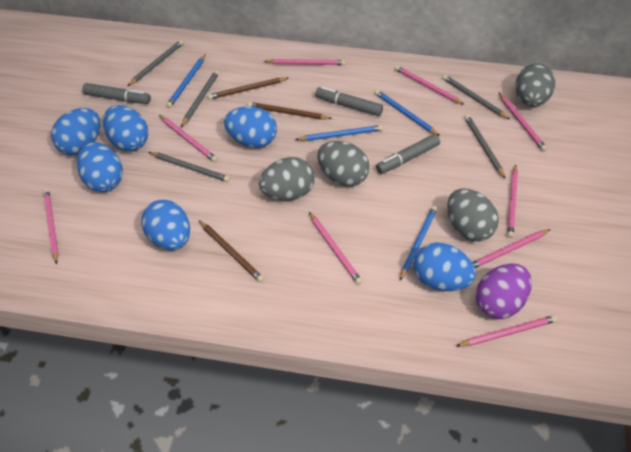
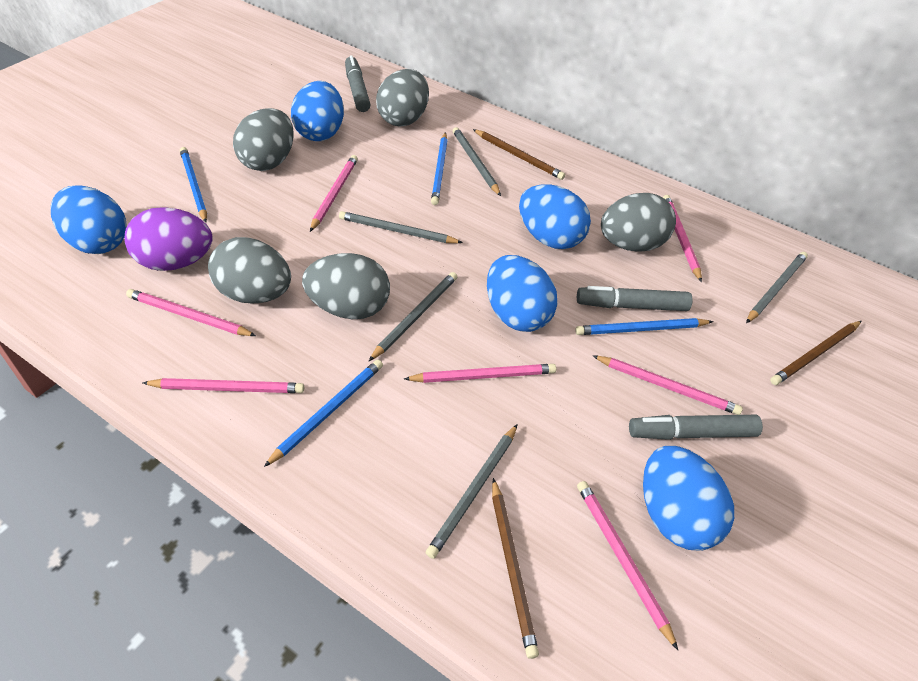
blue egg: [51,108,100,155] [77,142,123,192] [103,105,148,151] [141,199,190,250] [224,106,277,148] [413,242,476,291] = 6 -> [51,186,127,254] [291,81,344,141] [487,255,557,332] [519,184,591,249] [643,446,734,551] = 5
grey egg: [259,157,315,201] [317,141,370,187] [447,188,499,241] [515,63,555,107] = 4 -> [208,237,291,303] [233,108,294,171] [302,253,390,319] [376,69,429,127] [601,193,676,252] = 5
pink pencil: [43,189,59,264] [159,115,217,162] [264,59,346,65] [309,212,362,285] [395,66,465,105] [456,315,557,347] [472,229,551,268] [499,93,547,151] [507,164,518,238] = 9 -> [126,289,256,336] [142,378,304,393] [310,155,358,232] [404,364,556,383] [577,481,678,650] [592,355,743,415] [663,195,702,282] = 7

